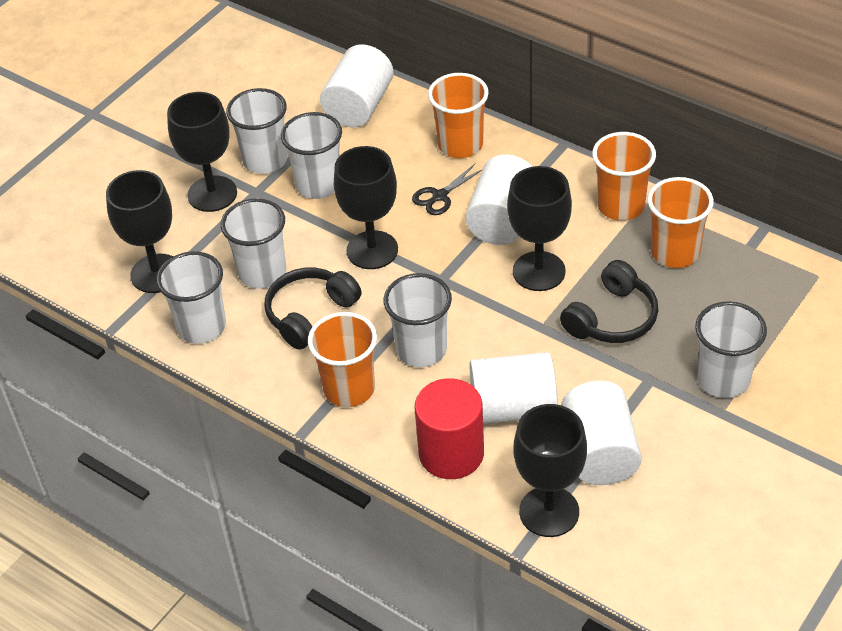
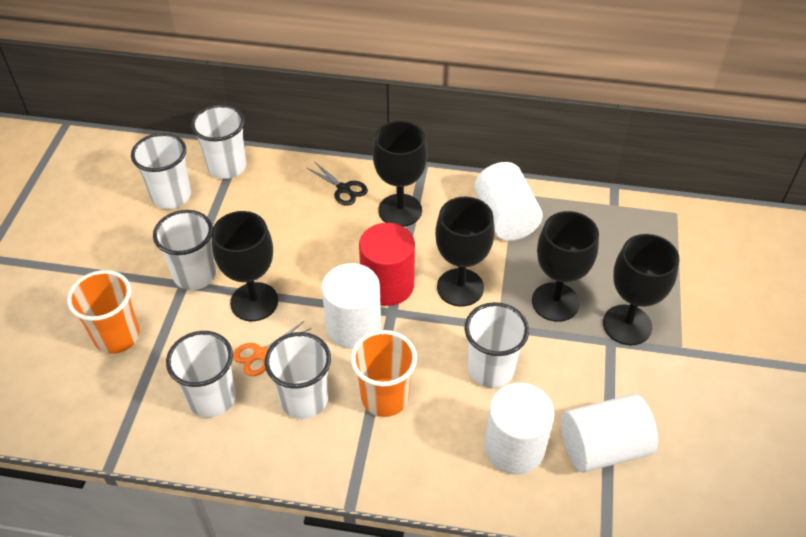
black headphones: [264,268,362,350] [560,260,658,343] = 2 -> none = 0
orange cup: [308,312,377,407] [428,73,489,158] [592,132,656,221] [648,177,714,268] = 4 -> [67,270,140,354] [351,330,417,417] = 2
orange scissors: none = 0 -> [233,321,311,376] = 1

